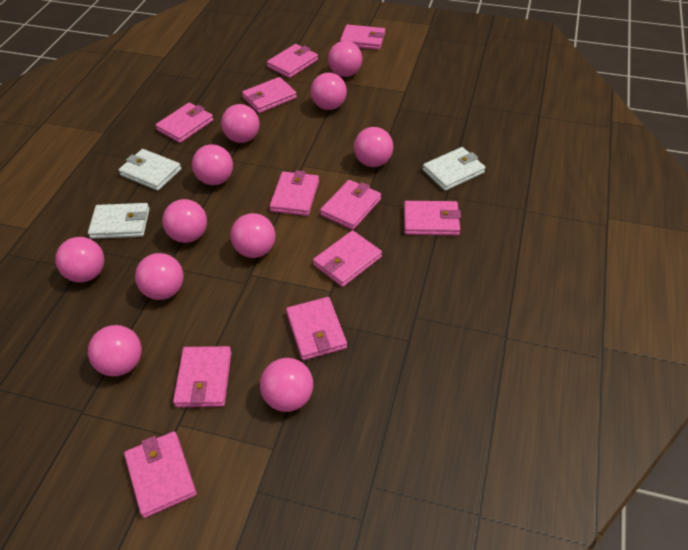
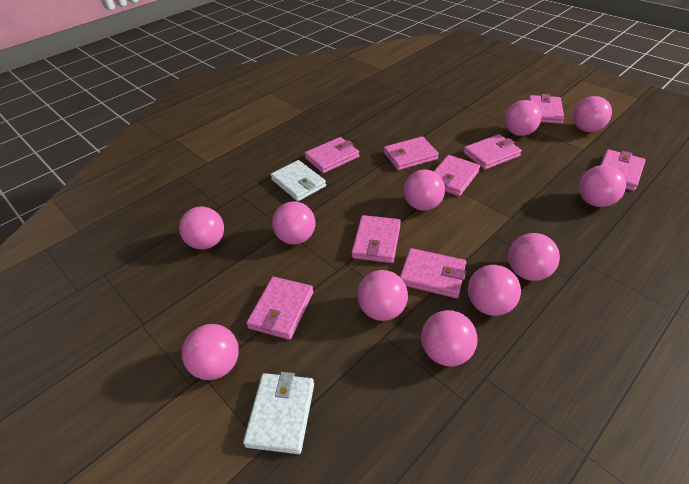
pink wallet: [124,431,197,518] [155,103,213,143] [173,346,232,407] [242,77,297,113] [267,44,318,78] [270,170,319,216] [286,297,347,360] [313,230,382,287] [320,180,381,230] [340,25,385,50] [404,201,461,236] = 11 -> [246,277,314,340] [305,137,359,173] [352,215,401,263] [384,136,439,170] [400,248,466,298] [434,155,480,196] [463,134,522,170] [528,94,564,124] [601,149,645,191] = 9
white wallet: [88,203,150,239] [119,149,181,191] [423,147,486,191] = 3 -> [243,372,314,454] [271,160,326,201] = 2

